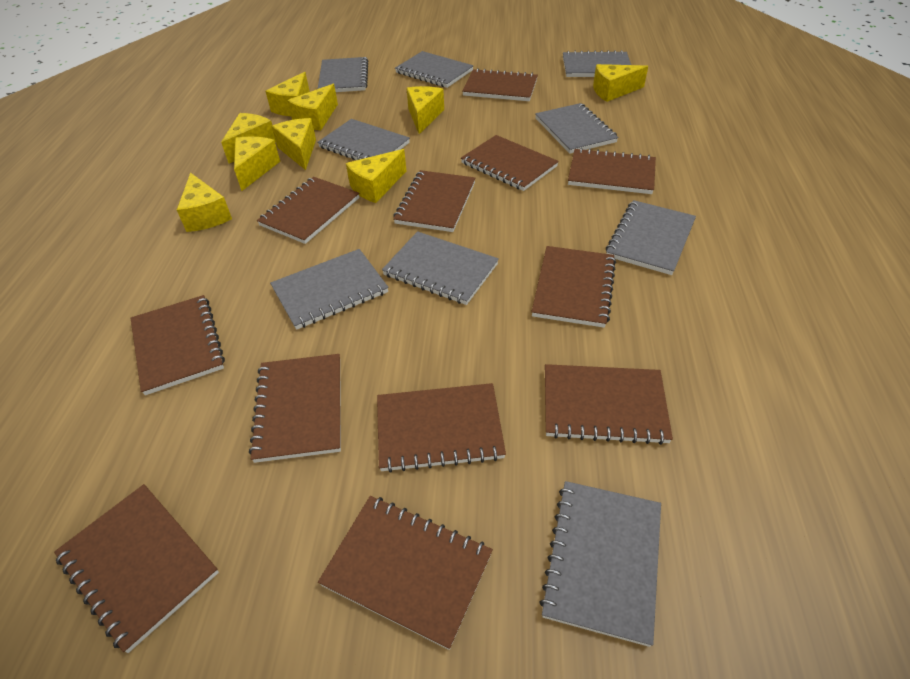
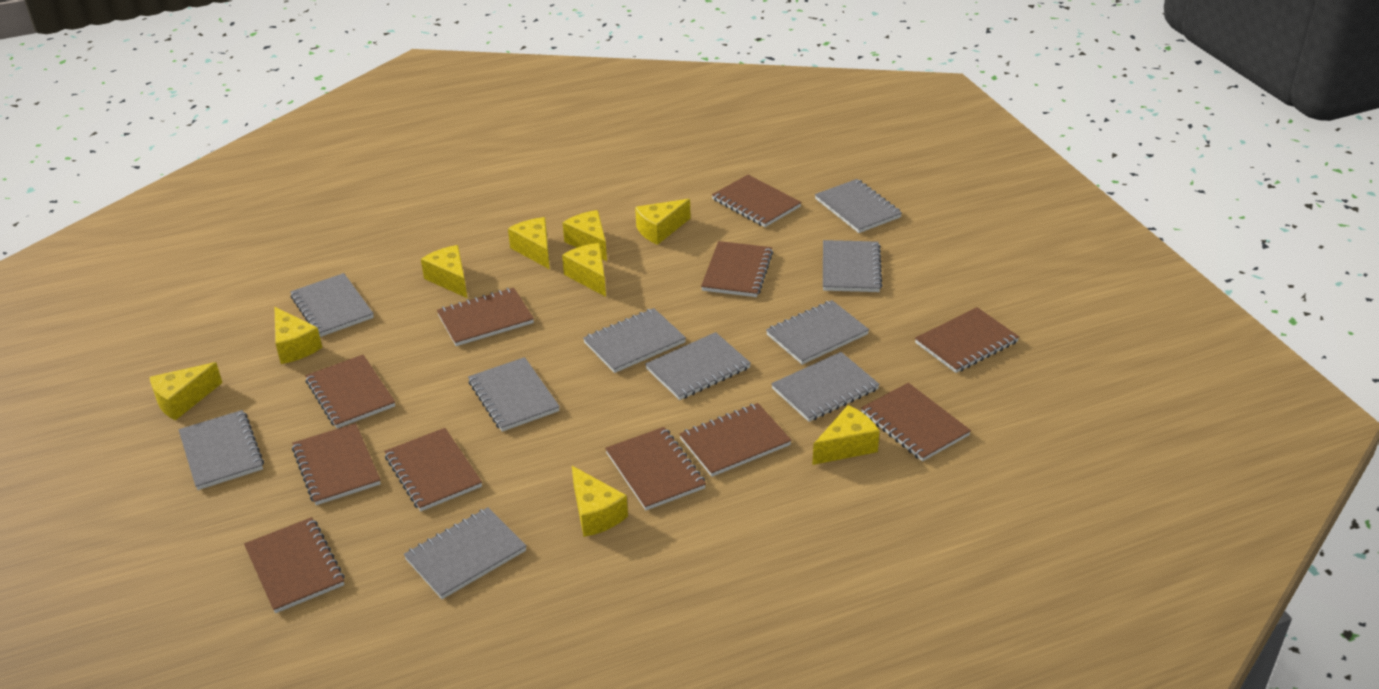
brown notebook: [54,484,219,653] [131,295,225,395] [249,354,341,463] [257,177,359,244] [318,496,493,650] [377,383,506,473] [393,170,475,232] [461,135,559,191] [462,68,538,101] [531,246,616,328] [545,364,673,445] [568,148,656,194] = 12 -> [244,517,345,613] [292,423,381,505] [305,355,395,428] [384,428,482,511] [437,288,534,346] [605,427,706,510] [679,403,792,477] [701,241,773,297] [712,175,801,227] [861,383,971,461] [915,307,1019,373] = 11
grey notebook: [270,249,389,330] [317,119,410,160] [318,57,368,92] [382,231,499,305] [395,51,474,88] [535,103,618,154] [539,481,661,647] [563,50,631,77] [606,200,696,275] = 9 -> [179,410,264,490] [290,273,374,337] [404,507,527,599] [468,357,560,432] [583,308,686,373] [645,332,751,400] [766,300,869,365] [771,352,880,422] [815,179,902,233] [823,240,883,292] = 10

